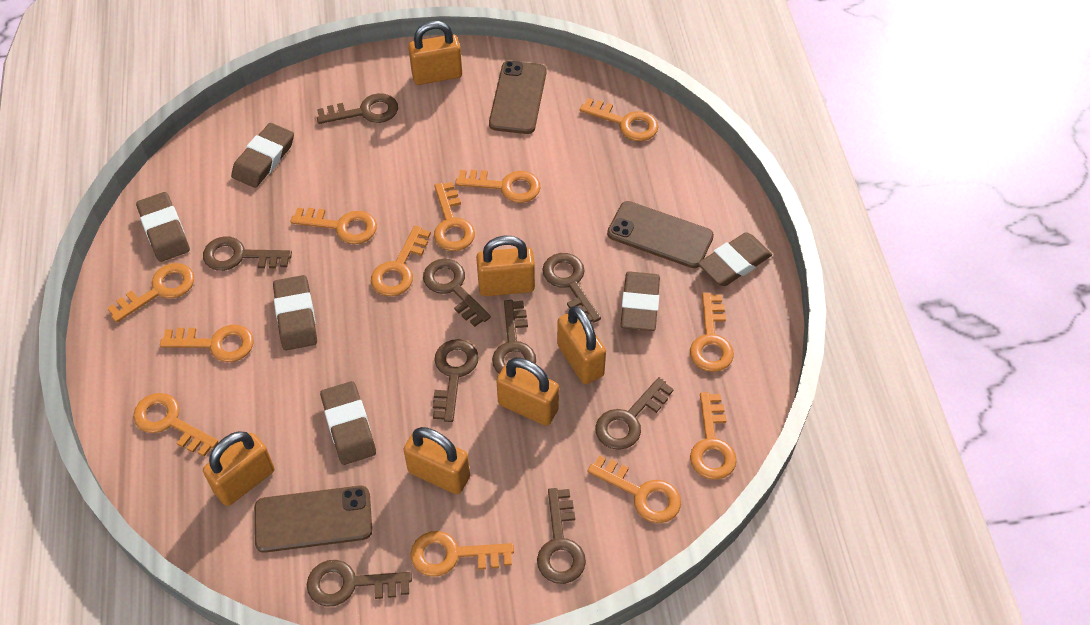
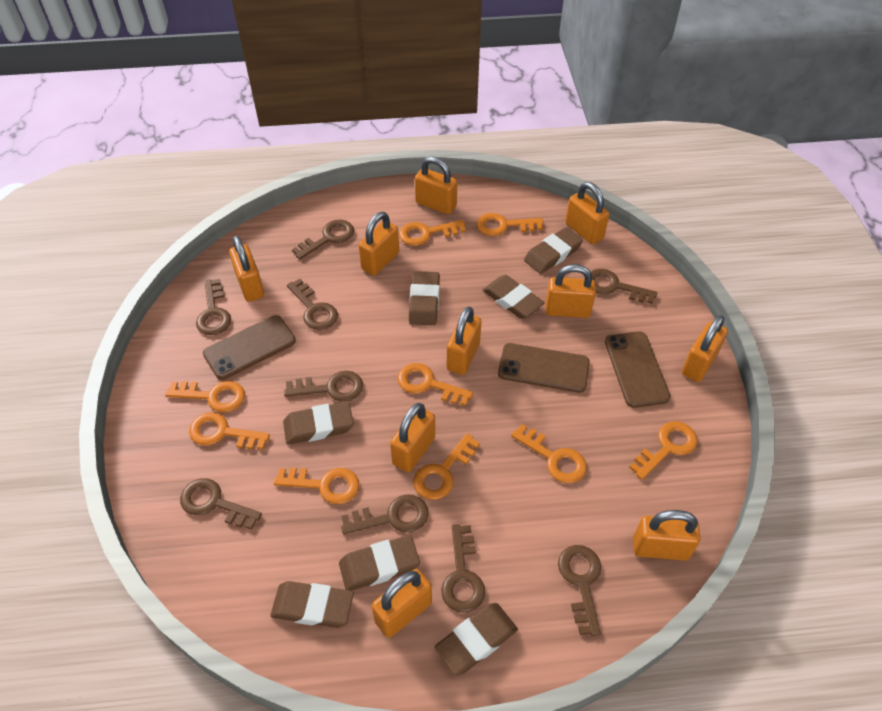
brown eraser: [136,192,190,262] [231,123,294,188] [273,275,317,350] [320,381,376,465] [621,271,660,331] [698,232,772,286] = 6 -> [271,581,354,628] [283,402,354,445] [339,535,420,591] [409,271,440,325] [435,603,518,676] [483,275,544,319] [524,227,583,274] = 7
orange key: [107,263,194,323] [133,393,218,456] [160,325,254,362] [291,208,377,244] [371,225,431,296] [410,531,514,577] [434,182,475,251] [455,170,540,203] [580,98,658,141] [587,455,681,523] [690,293,734,372] [690,392,737,480] = 12 -> [165,381,245,413] [189,412,270,450] [274,467,359,504] [398,363,473,406] [399,220,466,246] [413,433,480,500] [477,213,543,236] [511,424,587,483] [629,421,698,480] = 9
orange padlock: [203,431,274,506] [403,427,470,495] [408,21,462,85] [476,236,535,296] [496,358,559,426] [557,306,606,384] = 6 -> [229,236,264,302] [359,212,399,276] [372,569,432,638] [390,403,435,472] [415,156,457,214] [447,306,481,375] [545,264,596,318] [565,182,609,244] [633,510,701,561] [682,315,728,382] = 10

